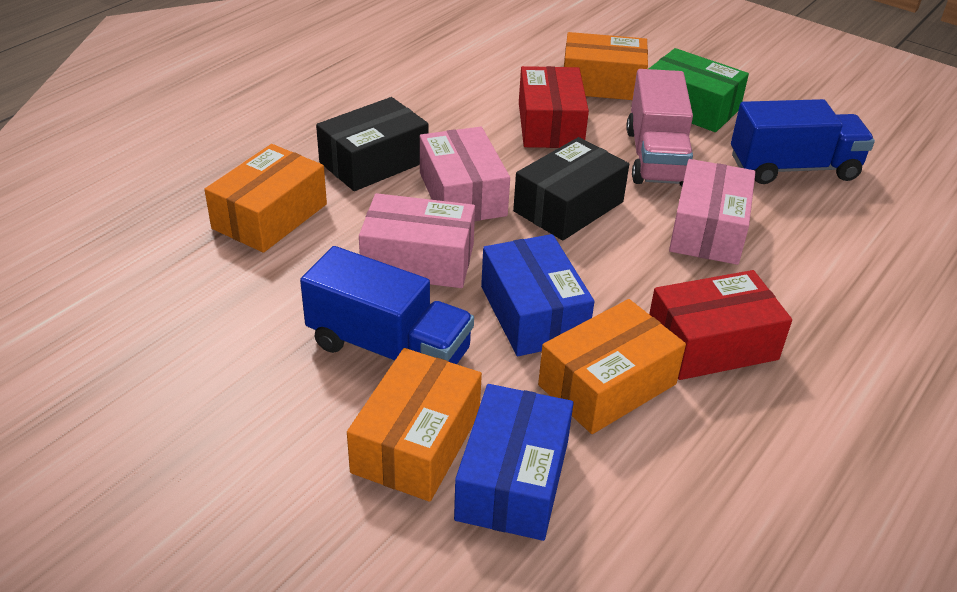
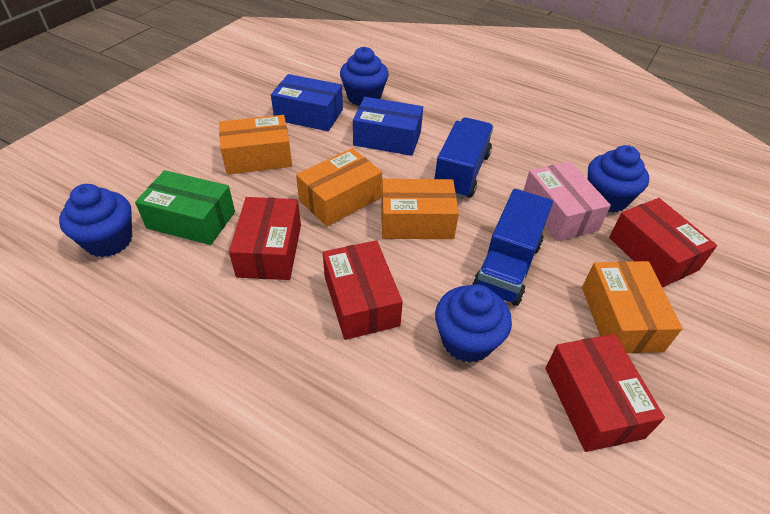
black box: [316,97,429,191] [513,137,629,240] = 2 -> none = 0
blue cupcake: none = 0 -> [59,184,132,257] [340,47,389,106] [435,284,512,363] [588,145,649,213] = 4
pink box: [359,193,475,288] [420,127,510,221] [669,159,756,265] = 3 -> [523,161,611,241] = 1
pink truck: [626,69,693,186] = 1 -> none = 0
red box: [519,66,589,148] [649,270,792,380] = 2 -> [229,197,301,280] [323,240,403,340] [545,334,665,452] [609,198,717,287] = 4

